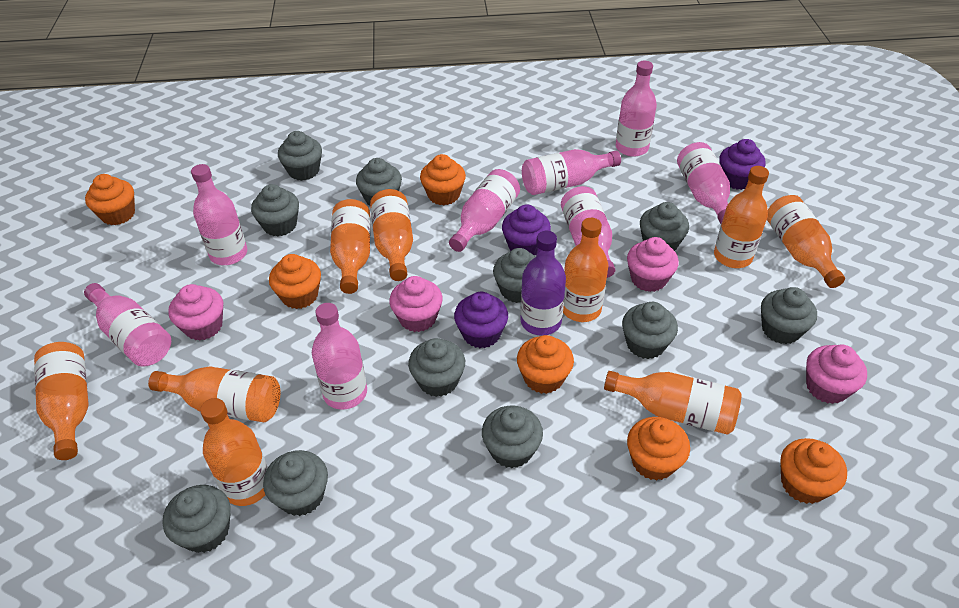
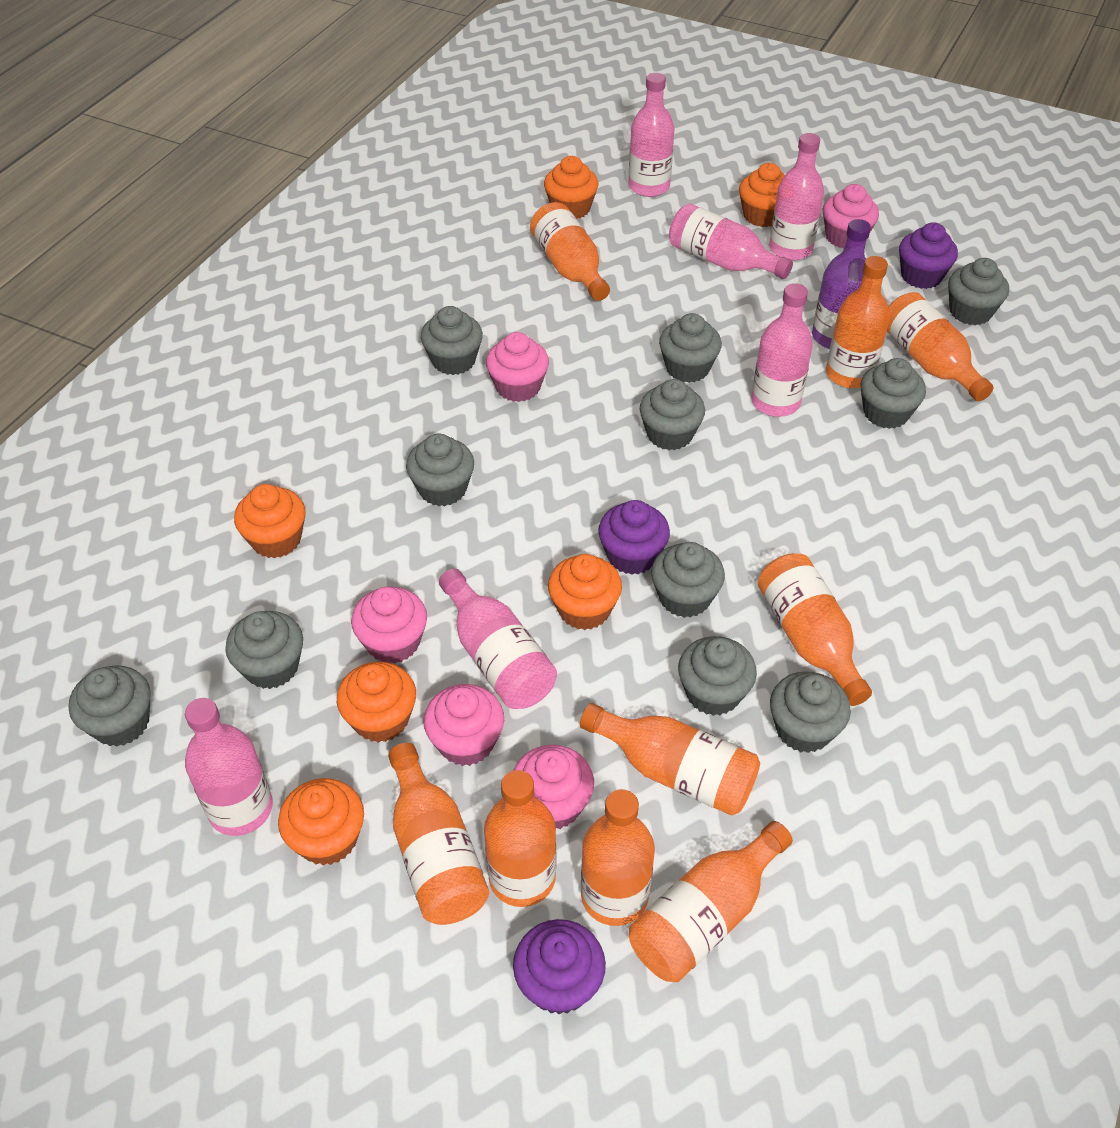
pink bottle: [84,283,171,367] [191,164,247,265] [312,303,367,410] [449,169,520,252] [522,149,621,195] [561,186,615,278] [616,61,657,157] [677,142,730,224] = 8 -> [185,698,273,836] [439,568,557,709] [628,73,674,197] [669,203,793,279] [751,283,813,417] [769,133,824,261] = 6
pink cupcake: [168,284,223,341] [389,276,443,332] [627,237,679,292] [806,345,867,404] = 4 -> [351,587,427,664] [424,684,504,766] [486,332,549,402] [513,745,594,829] [823,184,879,248] = 5

